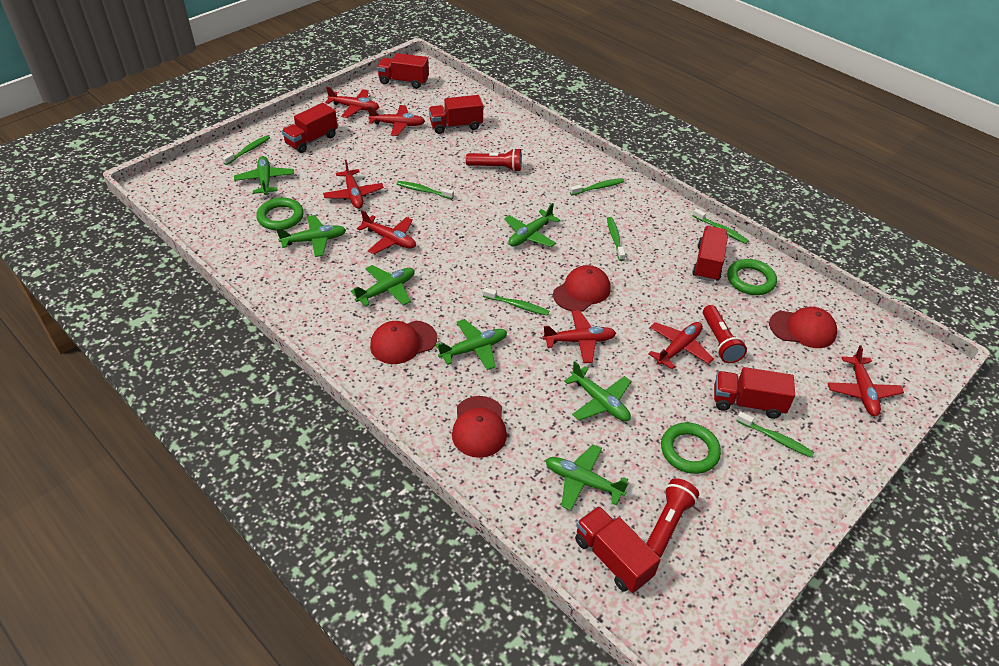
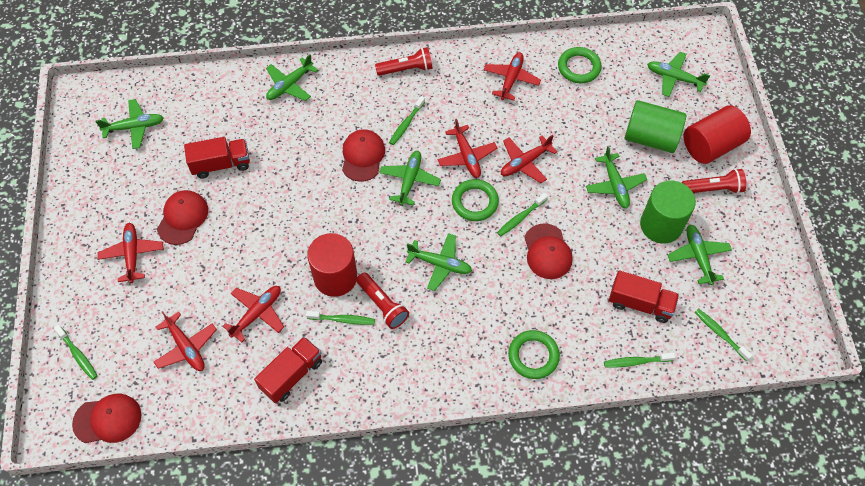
green cylinder: none = 0 -> [625,100,686,153] [640,181,696,244] = 2
green toothbrush: [222,135,270,165] [397,181,454,199] [483,288,549,316] [570,178,625,195] [607,217,625,261] [693,208,749,244] [736,411,814,458] = 7 -> [54,325,98,380] [306,311,375,325] [389,96,425,145] [497,193,548,237] [604,353,675,368] [695,308,753,361] = 6
red cylinder: none = 0 -> [307,233,357,297] [684,105,751,164] = 2
red plane: [323,160,384,209] [325,87,379,118] [357,210,416,254] [368,105,425,136] [543,310,616,363] [648,322,714,369] [828,345,904,416] = 7 -> [98,223,164,283] [154,311,217,371] [223,286,284,342] [438,119,497,178] [483,52,541,100] [501,135,557,183] = 6
red truck: [282,103,338,153] [377,53,429,89] [429,95,483,134] [575,506,661,593] [692,226,728,282] [714,367,795,419] = 6 -> [184,137,250,178] [254,337,322,403] [609,271,679,323] = 3

